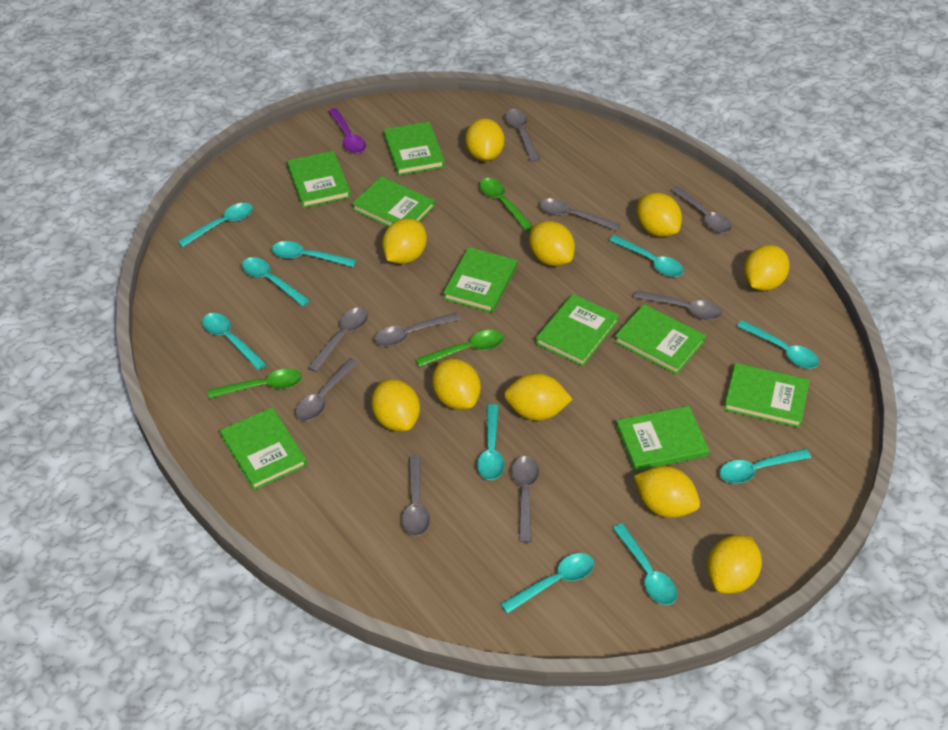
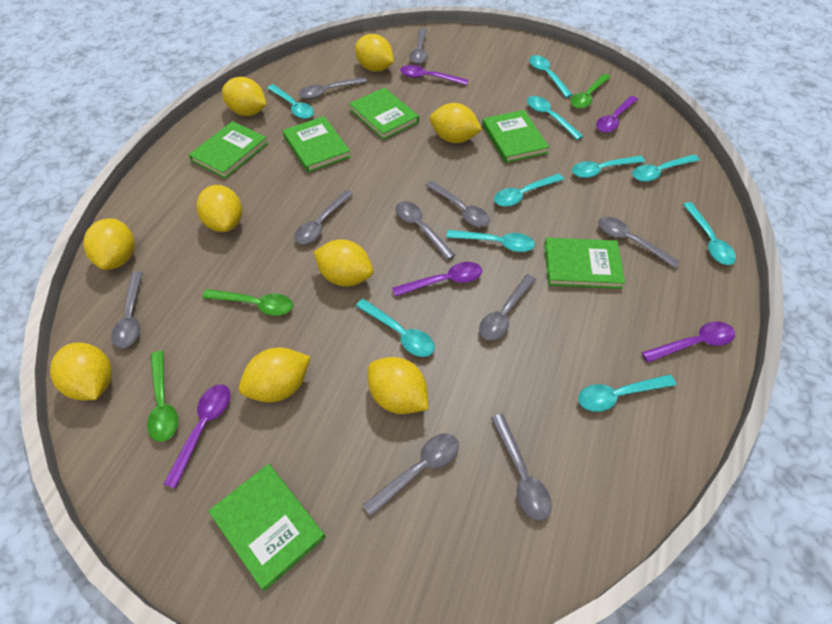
green book: [220,407,307,490] [287,151,351,208] [352,176,435,227] [384,122,445,175] [443,247,517,313] [536,294,619,366] [614,304,706,375] [616,406,709,471] [724,363,810,428] = 9 -> [189,121,268,179] [208,464,325,591] [283,116,351,173] [349,87,419,140] [482,110,549,163] [544,238,625,289] = 6
grey spoon: [295,358,359,421] [307,308,368,372] [375,312,461,346] [402,455,430,536] [505,109,540,162] [512,456,539,543] [540,198,620,231] [634,290,722,320] [671,185,732,233] = 9 -> [112,271,143,348] [294,190,353,244] [299,77,367,99] [363,433,459,517] [395,201,455,260] [409,28,428,64] [426,180,490,227] [479,274,536,341] [491,414,552,521] [598,217,680,268] = 10
purple spoon: [328,108,366,154] = 1 -> [164,384,230,489] [392,262,482,297] [400,65,468,85] [596,96,638,133] [642,322,735,363] = 5
yellow lemon: [371,379,420,431] [382,219,427,264] [432,359,481,410] [465,118,505,161] [504,373,573,421] [529,221,575,266] [634,466,700,518] [637,193,682,237] [707,535,762,594] [744,245,790,291] = 10 -> [50,343,112,400] [83,219,135,270] [197,185,242,232] [222,77,266,116] [239,348,311,402] [313,239,373,287] [355,34,394,72] [368,357,428,414] [430,103,482,143] = 9

